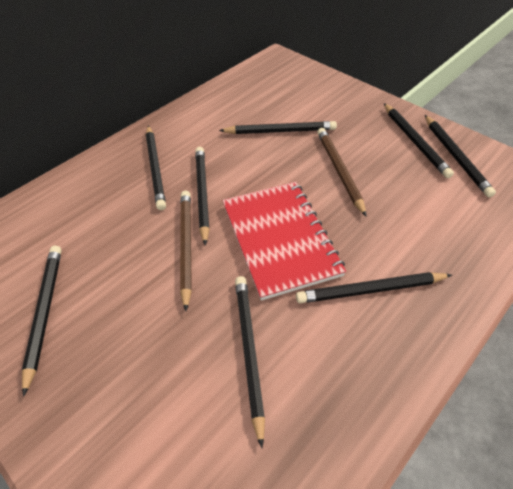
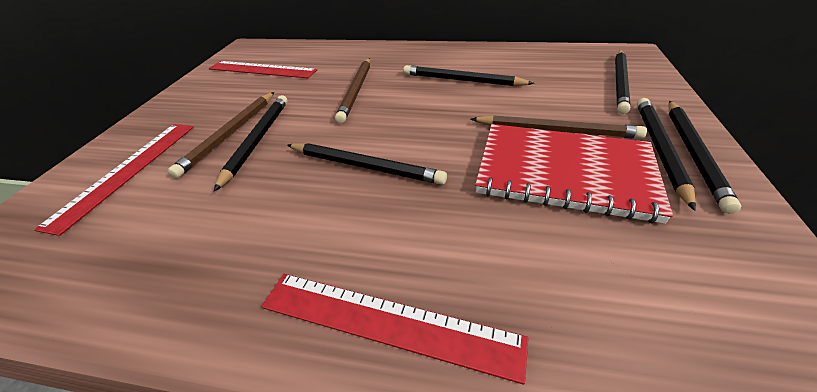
black pencil: [22,246,62,397] [146,125,166,210] [195,147,210,246] [219,121,337,134] [235,276,265,448] [296,272,452,303] [384,103,454,178] [425,115,496,197] = 8 -> [214,95,287,191] [287,143,447,185] [403,65,534,86] [615,50,630,114] [637,98,696,211] [669,101,741,214] = 6
brown pencil: [180,191,192,311] [317,128,367,217] = 2 -> [168,92,274,178] [335,58,370,123] [471,115,647,139] = 3
red ruler: none = 0 -> [34,124,194,236] [209,61,317,78] [262,274,528,385] = 3

